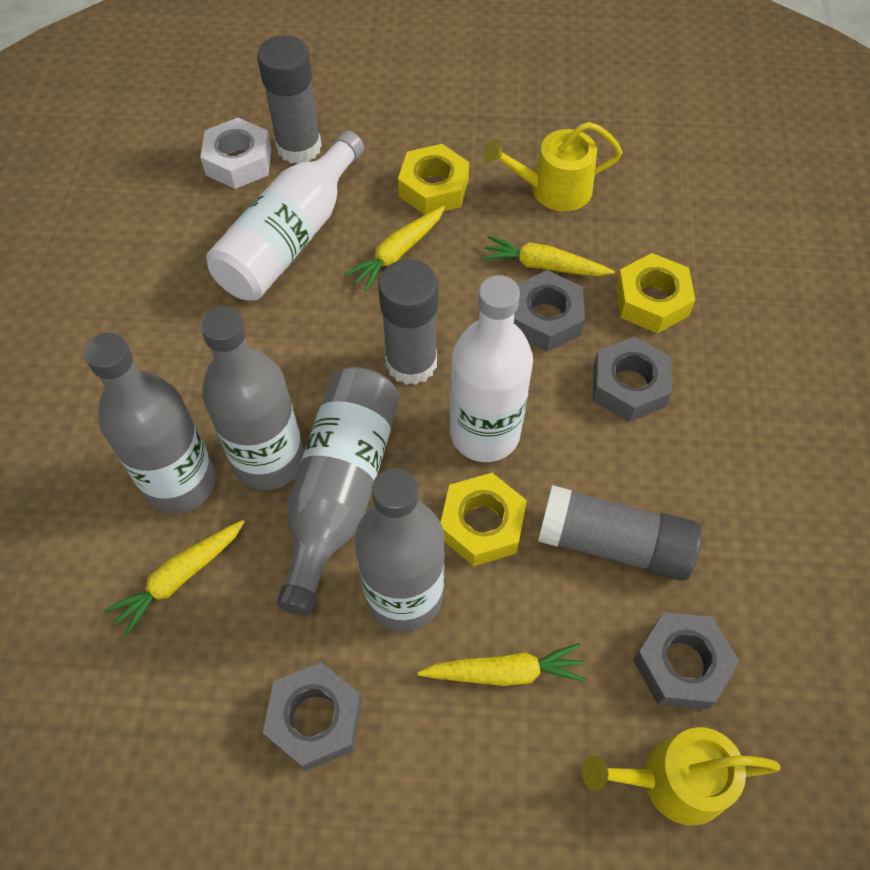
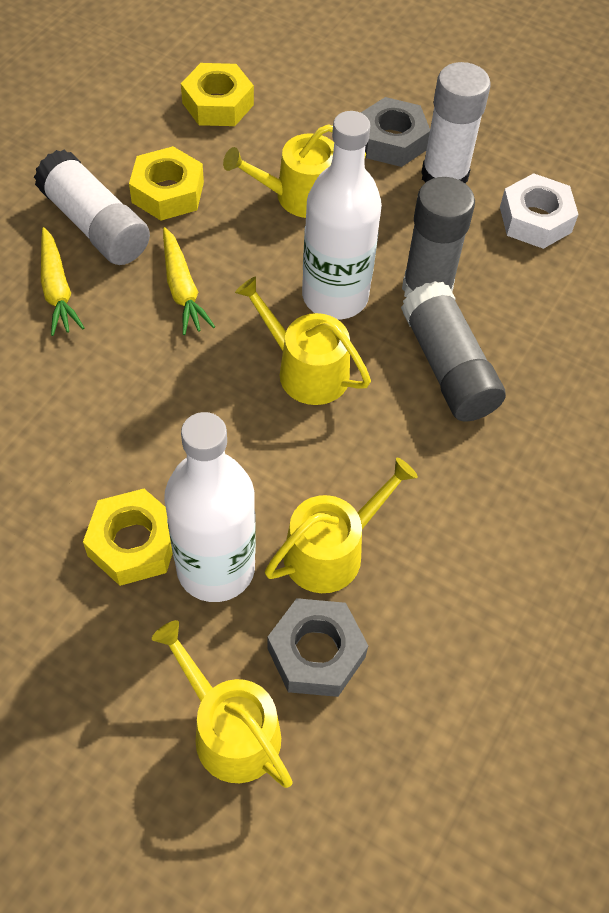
grey bottle: [84,333,216,514] [200,306,304,490] [276,367,400,616] [354,468,445,632] = 4 -> none = 0
grey glue stick: [257,35,322,164] [378,259,439,385] [538,485,702,581] = 3 -> [401,281,506,422] [402,177,475,298] = 2
grey nut: [263,662,362,771] [514,270,585,352] [593,336,672,422] [633,612,739,710] = 4 -> [267,598,368,697] [361,97,430,167] = 2
white glue stick: none = 0 -> [34,149,150,265] [421,62,491,184] = 2
yellow carrot: [104,520,245,637] [344,206,445,291] [417,643,586,686] [482,236,615,276] = 4 -> [41,227,84,336] [163,227,215,335] = 2
yellow watering can: [484,122,623,211] [582,727,781,826] = 2 -> [152,620,293,788] [223,124,366,218] [235,277,371,405] [265,458,418,593] = 4

